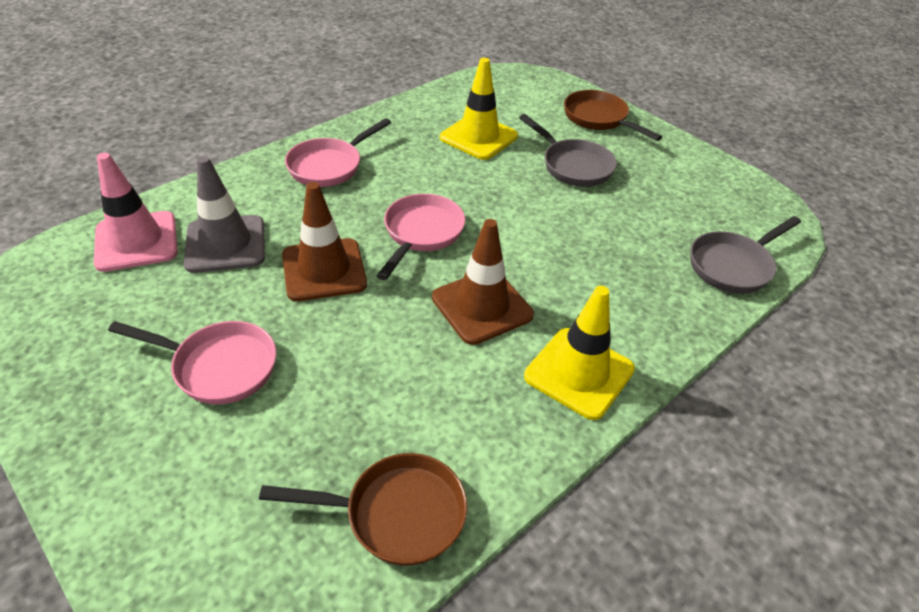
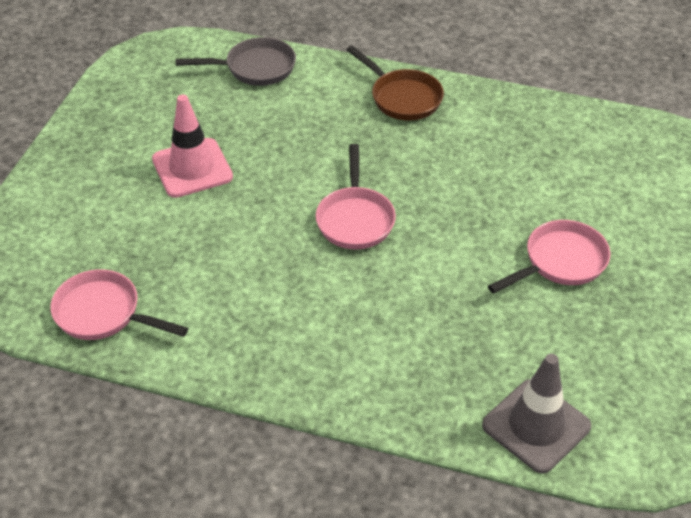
brown pan: [259,453,468,566] [564,90,662,141] = 2 -> [346,45,444,121] = 1
brown traffic cone: [282,182,367,301] [432,219,534,345] = 2 -> none = 0
grey pan: [519,114,617,187] [690,216,801,294] = 2 -> [175,37,296,86] = 1
yellow traffic cone: [440,58,518,160] [524,286,635,420] = 2 -> none = 0

